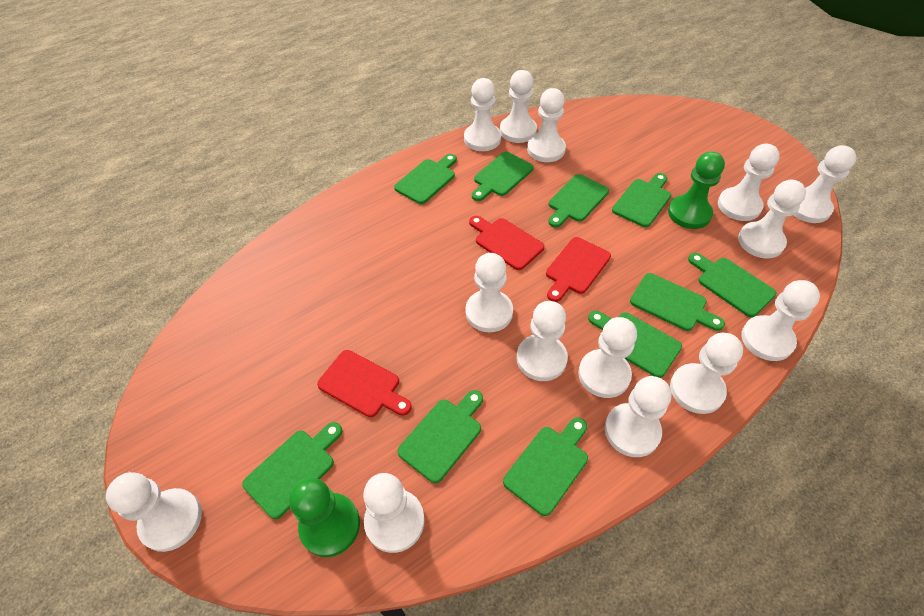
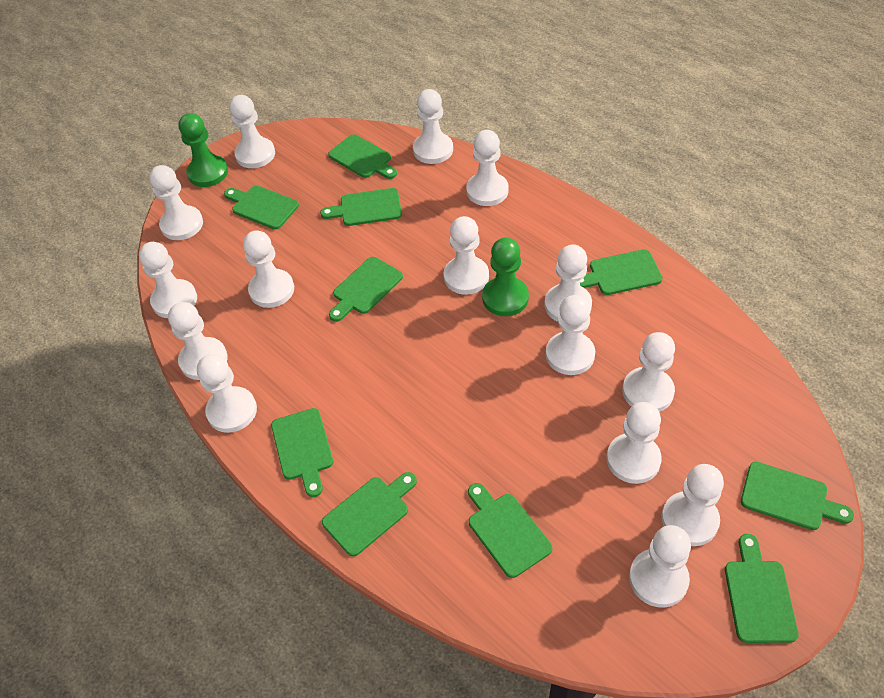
red cutting board: [317,350,412,417] [469,216,545,270] [546,237,611,302] = 3 -> none = 0
white pawn: [106,472,202,552] [363,473,425,553] [464,78,501,151] [465,253,513,332] [500,70,537,143] [517,301,568,381] [527,88,566,162] [578,317,637,398] [605,376,671,457] [670,333,743,414] [718,144,780,221] [738,180,806,258] [741,280,820,361] [793,145,857,223] = 14 -> [139,242,197,318] [149,165,203,240] [168,302,228,380] [197,354,257,433] [229,95,275,168] [243,230,294,308] [413,89,453,164] [444,216,489,295] [466,130,509,206] [544,244,592,322] [546,295,595,375] [607,402,662,484] [622,332,675,412] [629,525,691,608] [662,464,724,546] = 15

